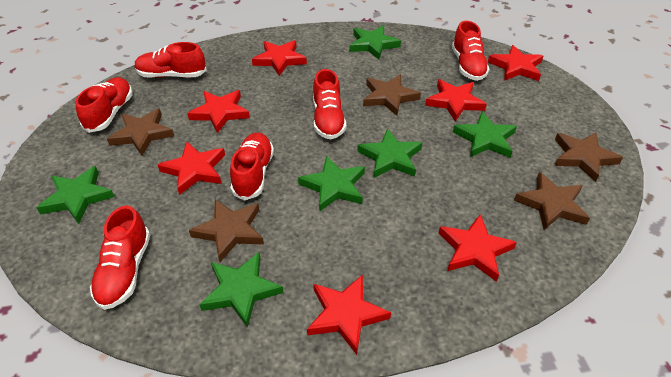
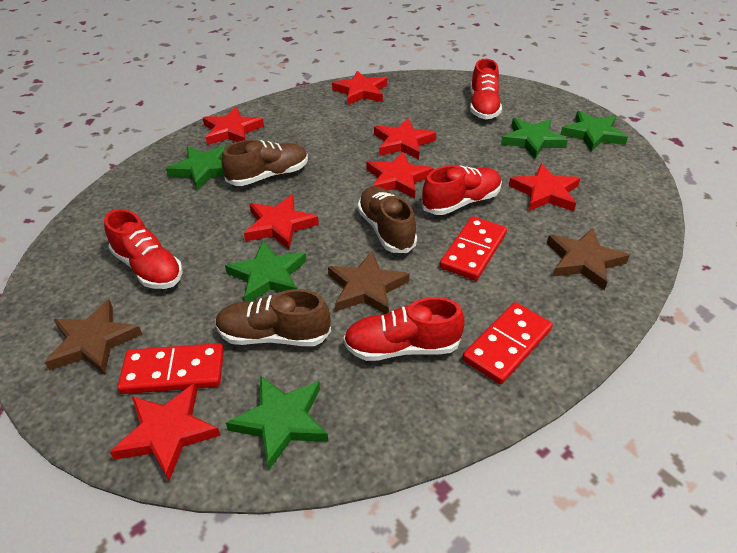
brown shoe: none = 0 -> [216,289,331,346] [222,140,308,186] [357,186,417,253] = 3
brown star: [107,109,174,156] [189,199,264,262] [363,74,421,116] [514,172,590,230] [554,132,623,182] = 5 -> [45,299,142,375] [328,251,410,315] [547,228,630,290] = 3
green star: [36,166,115,224] [199,252,284,328] [298,155,365,211] [349,25,401,60] [357,128,422,178] [453,112,517,158] = 6 -> [166,145,227,190] [225,241,307,301] [226,376,328,470] [501,118,568,159] [560,111,628,152] = 5
red domino: none = 0 -> [118,343,224,394] [440,216,507,281] [462,302,553,384] = 3
red shoe: [75,77,133,133] [90,205,150,310] [135,42,207,78] [230,133,274,201] [313,69,346,140] [452,21,489,81] = 6 -> [104,209,182,289] [343,297,465,361] [422,165,502,215] [470,59,502,119] = 4

